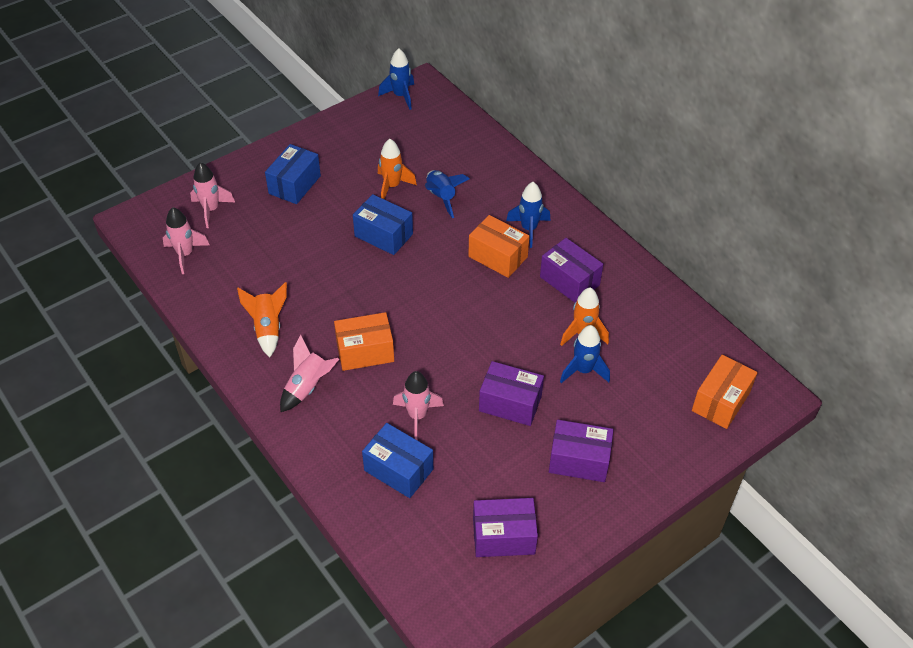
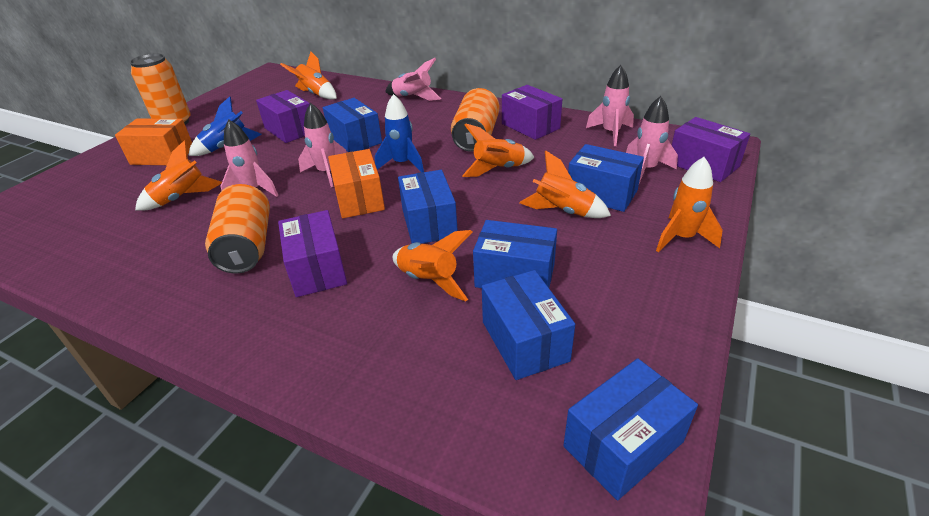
blue box: [265,144,321,204] [353,194,413,255] [362,423,433,498] = 3 -> [323,98,382,152] [398,170,458,244] [473,220,557,288] [482,270,575,380] [563,358,698,500] [568,144,644,212] = 6
blue rocket: [378,48,414,110] [425,170,469,218] [506,182,550,248] [560,325,610,383] = 4 -> [188,96,262,156] [375,94,424,172] = 2
orange box: [334,312,394,371] [468,215,530,278] [692,355,758,429] = 3 -> [115,119,192,165] [328,149,385,218] = 2
orange can: none = 0 -> [130,53,191,125] [205,184,270,273] [451,88,499,152] = 3
orange rocket: [237,282,287,357] [378,139,417,199] [560,287,609,346] = 3 -> [135,140,222,210] [280,52,337,99] [393,230,472,301] [462,123,534,177] [520,150,611,218] [656,157,723,252] = 6
pink rocket: [163,207,209,274] [190,162,235,228] [280,335,339,412] [393,371,444,440] = 4 -> [221,120,279,197] [298,103,346,187] [385,58,441,101] [586,65,634,146] [626,96,678,183] = 5

